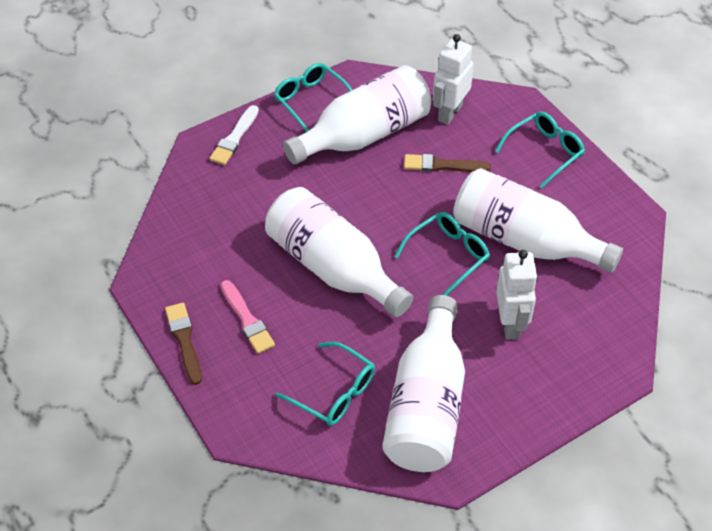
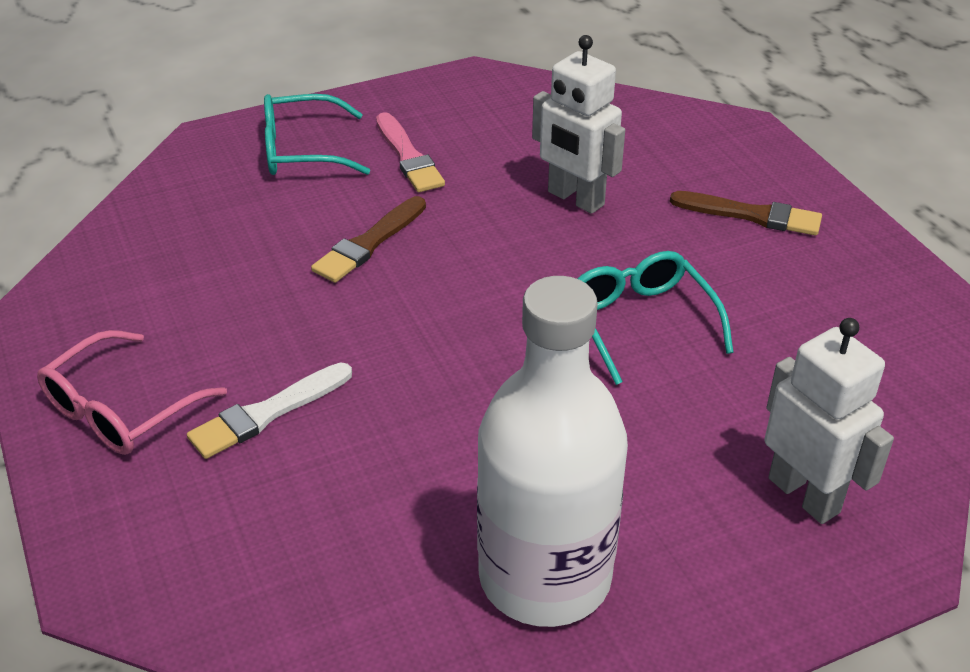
pink glasses: none = 0 -> [37,330,227,455] = 1
turquoise glasses: [274,63,352,132] [275,342,375,426] [395,212,490,296] [495,112,585,189] = 4 -> [264,94,370,175] [578,251,734,385] = 2
white bottle: [265,187,413,317] [283,65,431,164] [382,295,465,472] [453,168,623,273] = 4 -> [477,276,628,627] = 1

